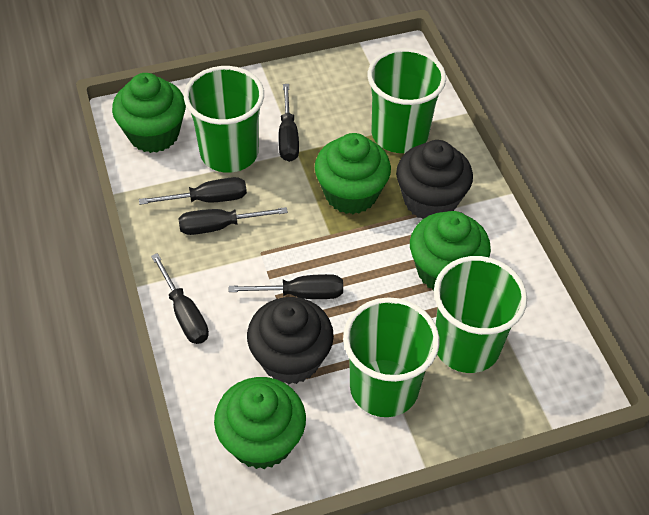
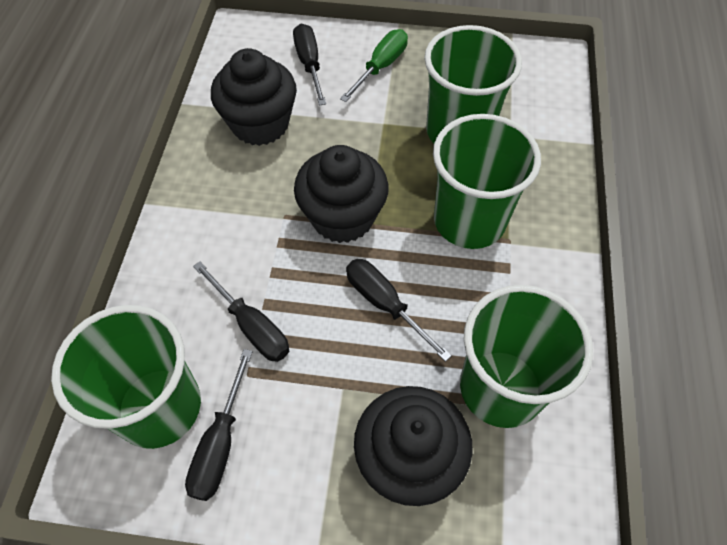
black cupcake: [247,297,334,384] [396,140,473,219] = 2 -> [211,48,297,146] [294,145,389,243] [354,386,473,506] = 3
black screwdriver: [139,177,247,205] [151,253,209,344] [178,207,288,235] [229,274,343,299] [279,84,299,162] = 5 -> [185,349,253,501] [193,261,289,362] [293,24,326,106] [346,259,452,362] = 4
green cupcake: [112,73,186,153] [214,377,306,469] [315,133,391,214] [410,211,491,291] = 4 -> none = 0
green screwdriver: none = 0 -> [340,29,408,102] = 1

